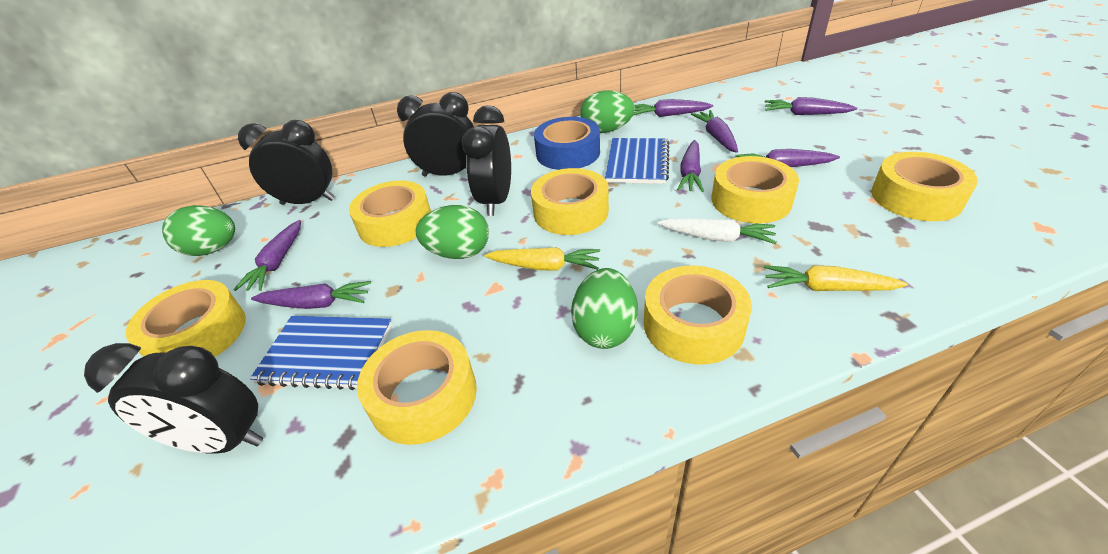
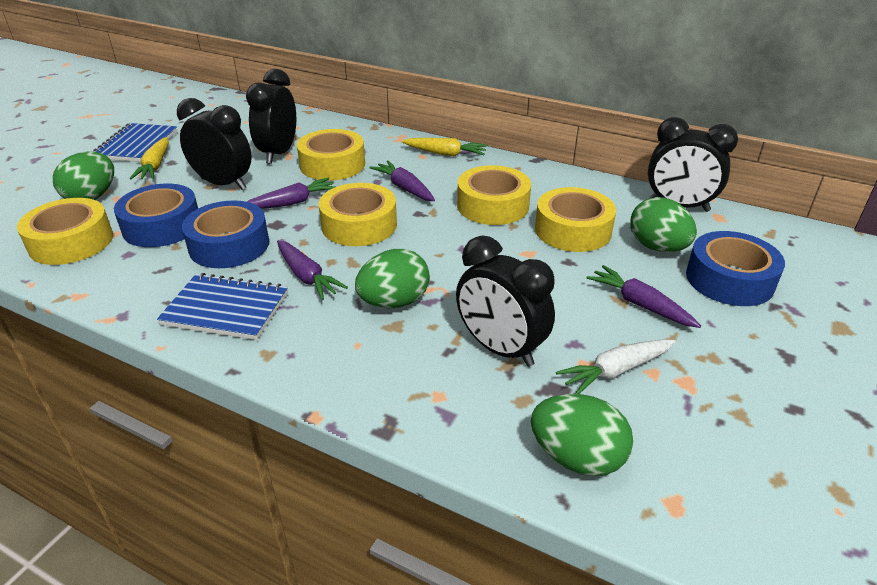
blue tape: [534,117,600,170] = 1 -> [114,184,198,247] [182,200,269,268] [686,231,785,306] = 3
purple carrot: [233,220,301,291] [251,281,371,309] [633,99,713,117] [677,140,704,192] [691,110,738,153] [735,149,840,167] [765,97,857,115] = 7 -> [247,178,335,209] [277,240,348,300] [369,160,435,201] [587,265,701,328] = 4
yellow tape: [126,280,246,357] [349,180,431,247] [357,330,477,445] [531,168,609,235] [644,265,752,364] [711,156,799,224] [871,152,978,221] = 7 -> [17,198,113,265] [297,129,365,181] [319,183,397,246] [457,165,531,225] [535,187,616,252] = 5

